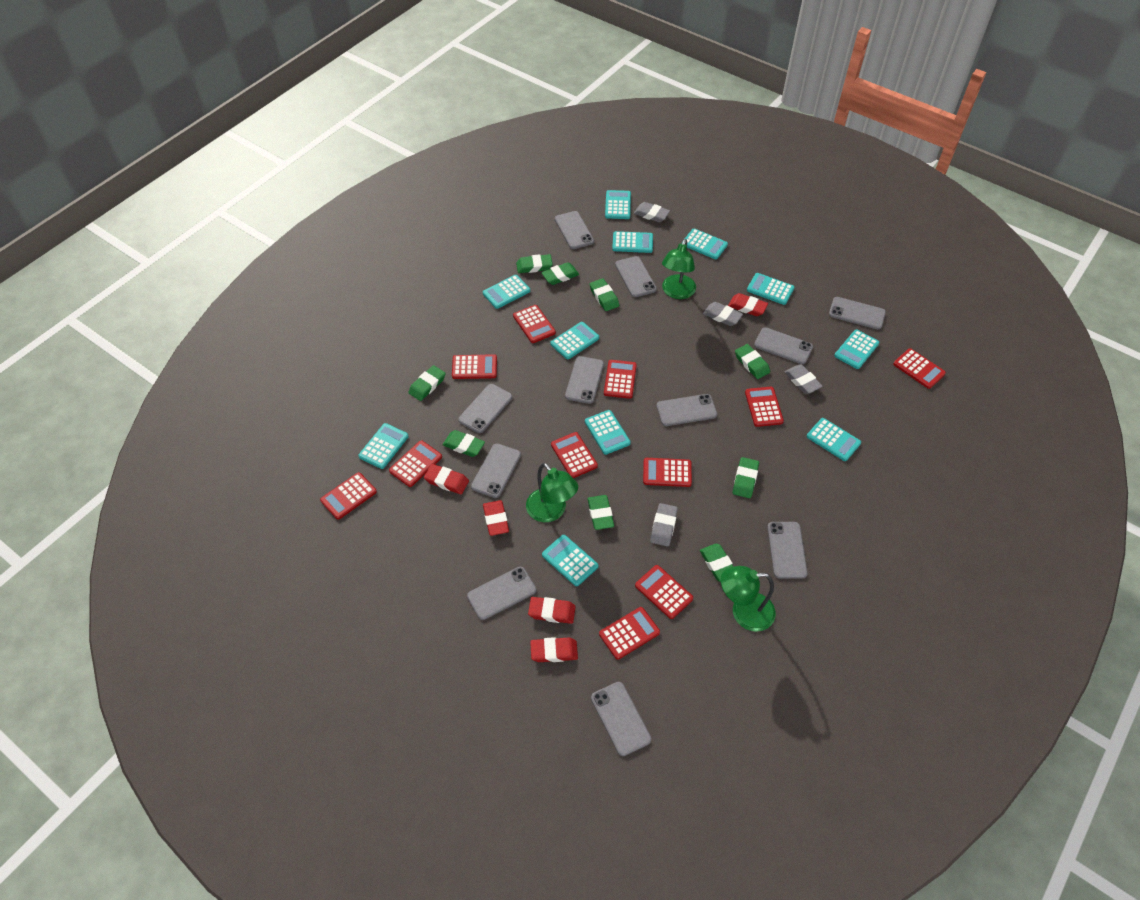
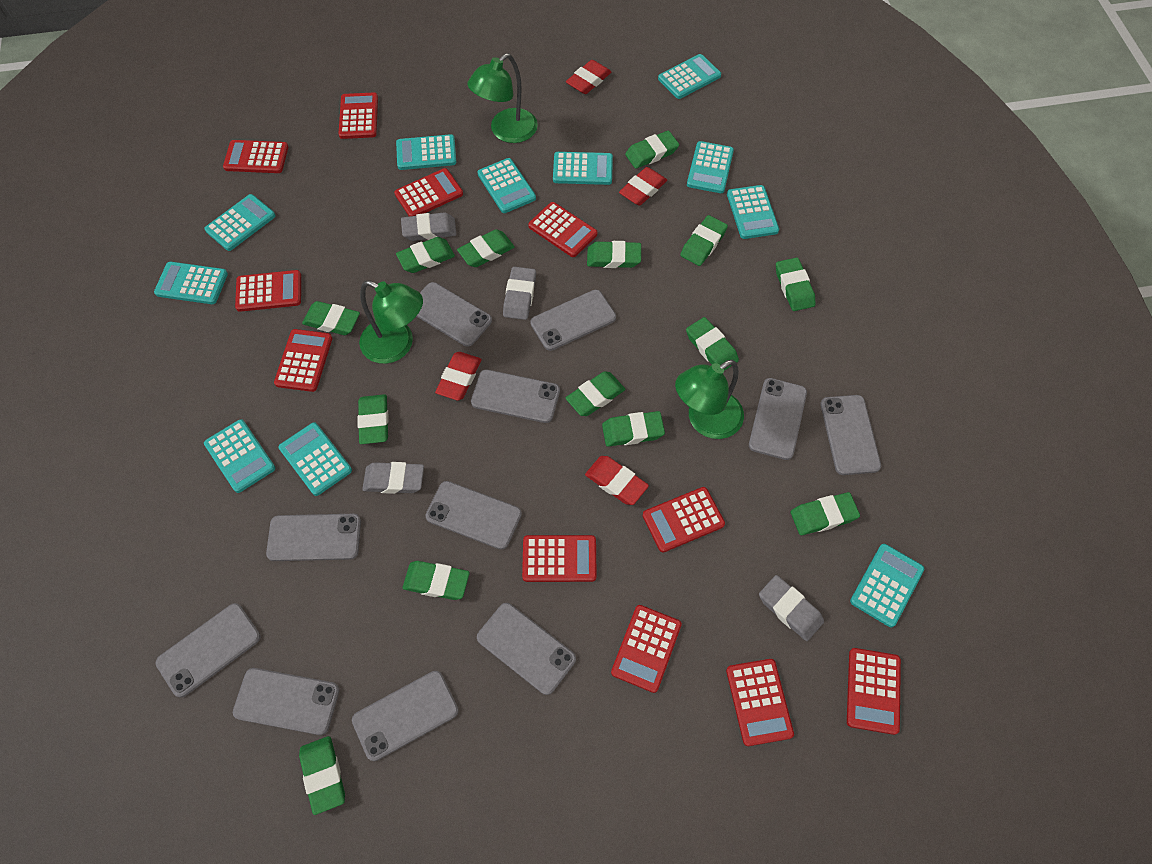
green eraser: [408,365,446,401] [443,430,485,457] [516,254,553,273] [541,262,579,285] [587,495,614,530] [589,278,619,311] [700,543,733,582] [733,457,759,498] [735,344,770,379] = 9 -> [299,736,345,815] [302,301,360,335] [357,394,389,444] [396,237,455,273] [403,561,470,600] [457,229,515,267] [566,371,625,416] [587,241,641,268] [602,411,665,447] [625,131,679,169] [680,215,728,266] [686,317,739,371] [776,258,815,311] [791,492,860,535] = 14
red eraser: [424,464,469,494] [483,500,509,536] [528,597,575,624] [530,637,578,662] [728,293,768,316] = 5 -> [435,352,482,401] [566,60,611,94] [585,456,649,505] [619,167,667,205] = 4

